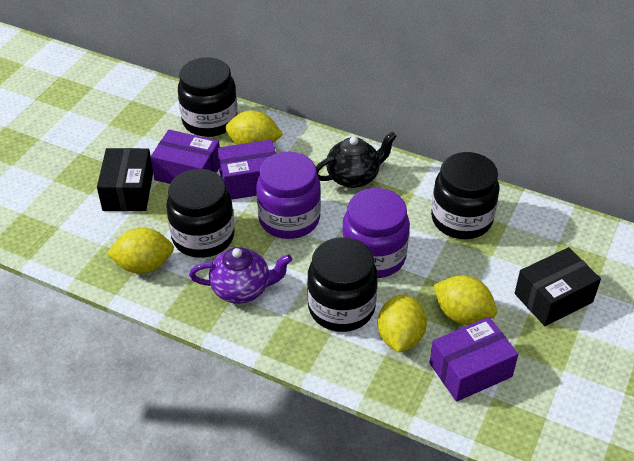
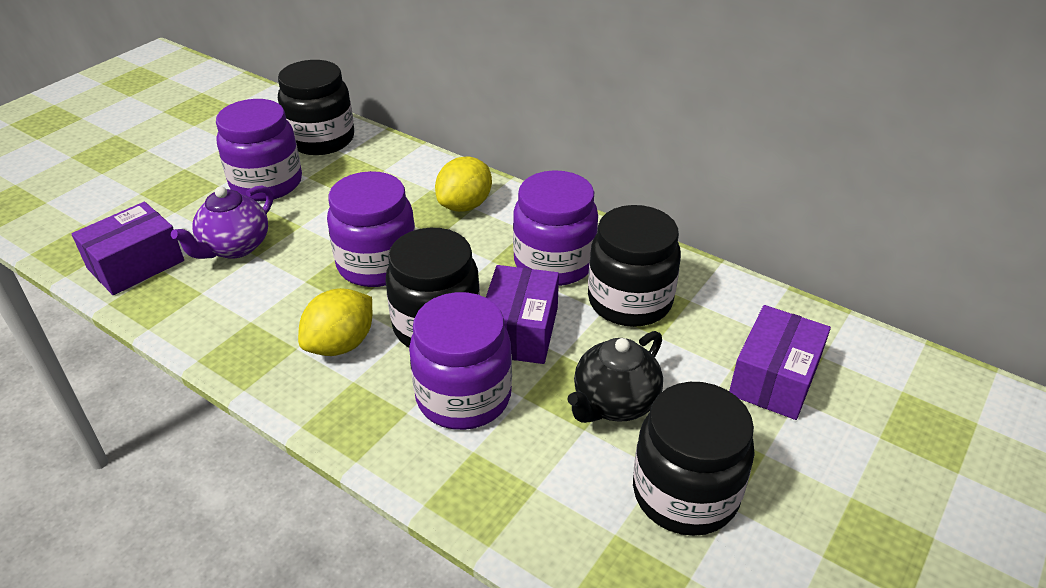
black box: [97,148,153,211] [515,247,601,326] = 2 -> none = 0
purple jar: [256,152,321,239] [342,188,410,278] = 2 -> [216,99,302,201] [327,171,415,287] [409,292,512,430] [513,170,598,286] = 4
yellow lemon: [107,228,174,274] [225,110,283,145] [377,294,427,353] [433,275,497,325] = 4 -> [298,288,372,356] [435,157,492,212] = 2

